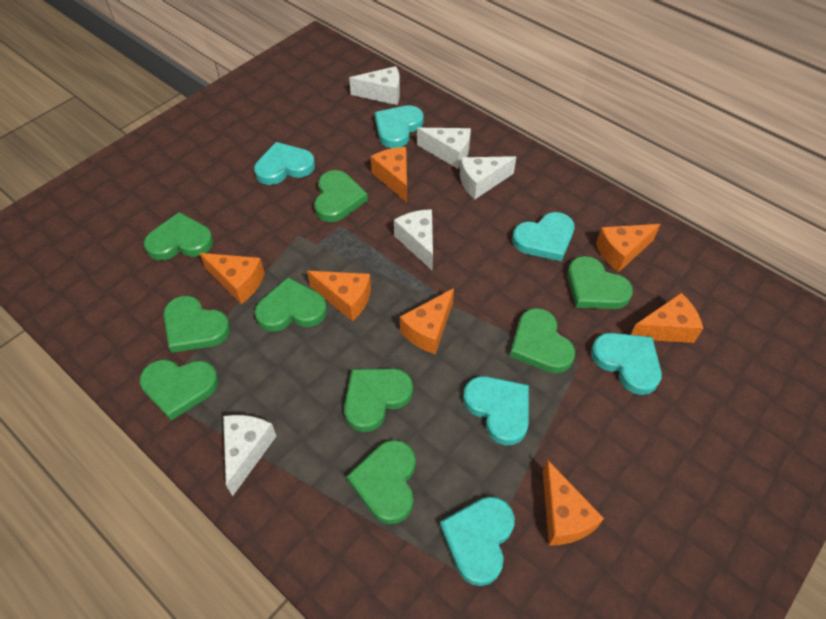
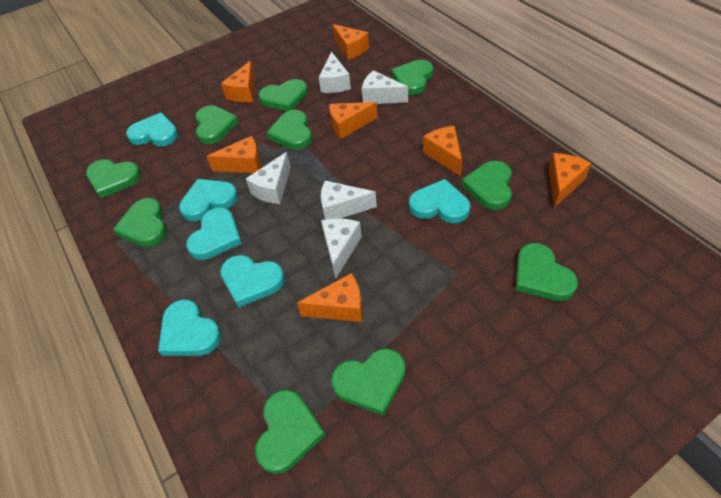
green heart: [140,359,219,421] [144,212,214,260] [163,296,231,353] [255,277,327,332] [314,170,368,222] [344,368,413,432] [347,440,416,524] [510,308,575,373] [567,256,633,309] = 9 -> [86,159,141,198] [113,198,167,247] [195,105,239,144] [255,390,326,474] [259,79,308,111] [266,110,312,150] [331,348,406,416] [391,60,433,95] [461,161,512,210] [515,243,578,301] = 10

